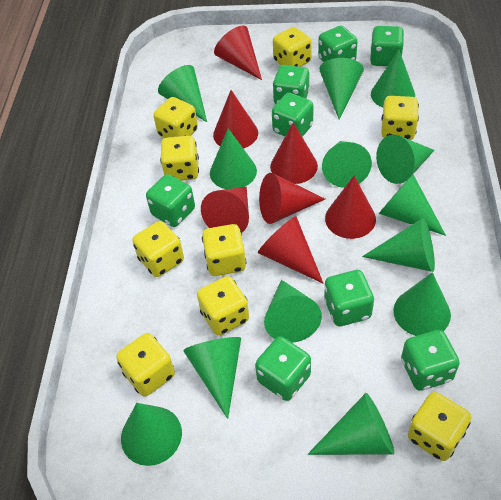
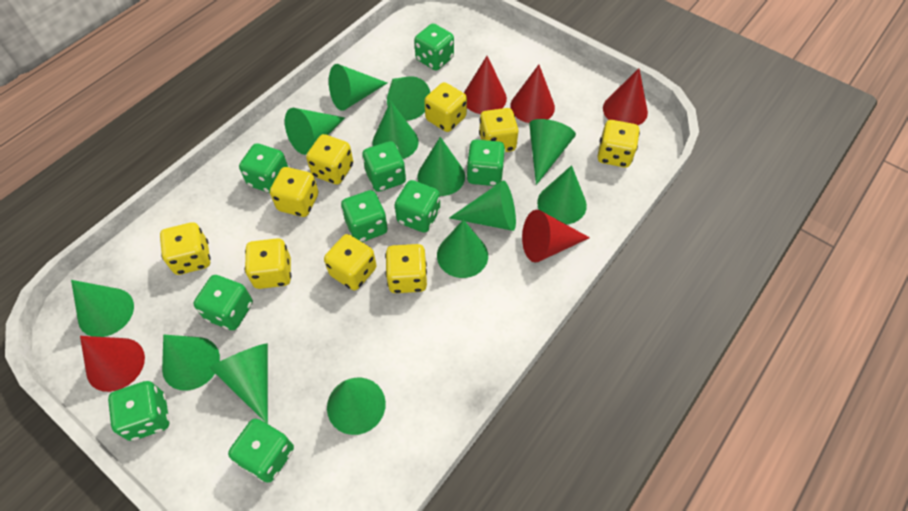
green dice: [146,174,195,227] [255,336,311,401] [272,93,314,137] [273,65,310,105] [318,26,358,62] [324,270,374,326] [370,26,404,66] [401,330,460,391] = 8 -> [108,381,170,441] [194,275,253,330] [228,419,294,483] [239,143,288,193] [341,190,388,242] [362,141,406,192] [395,180,440,233] [414,23,454,70] [466,139,505,186] = 9
red cone: [201,187,249,233] [213,90,258,149] [214,26,262,80] [258,216,323,283] [259,173,325,224] [270,122,318,184] [325,176,376,239] = 7 -> [80,336,145,392] [464,56,507,114] [510,65,555,123] [522,210,590,263] [603,68,648,125] = 5

